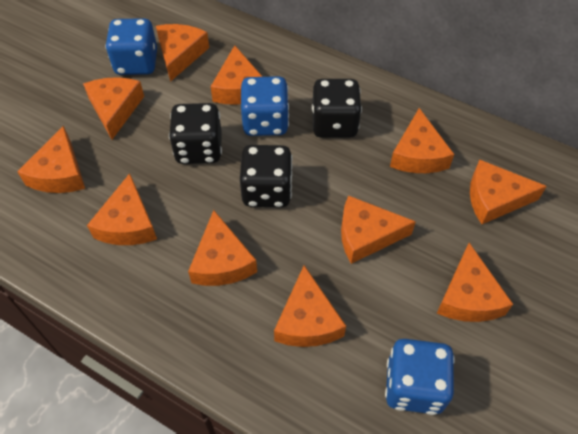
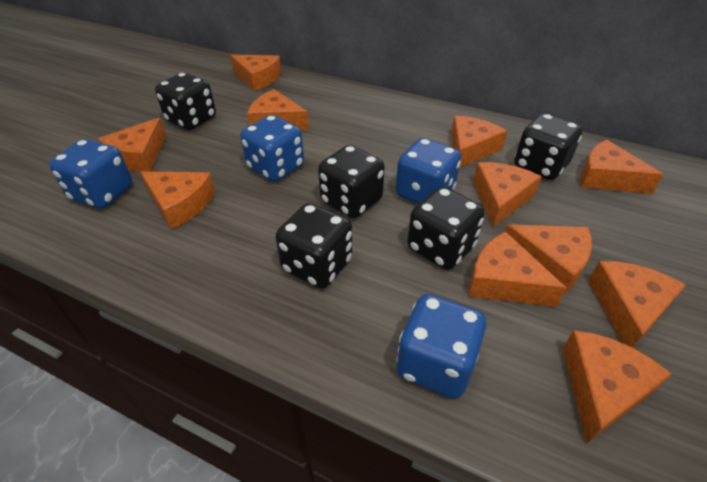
black dice: [169,103,222,164] [240,145,292,207] [311,79,362,138] = 3 -> [155,73,216,130] [276,203,352,288] [318,145,385,218] [407,187,485,270] [514,114,582,180] = 5
blue dice: [105,18,157,75] [241,76,289,136] [385,339,455,415] = 3 -> [49,139,132,209] [240,115,304,182] [396,138,461,204] [396,294,486,398] = 4

